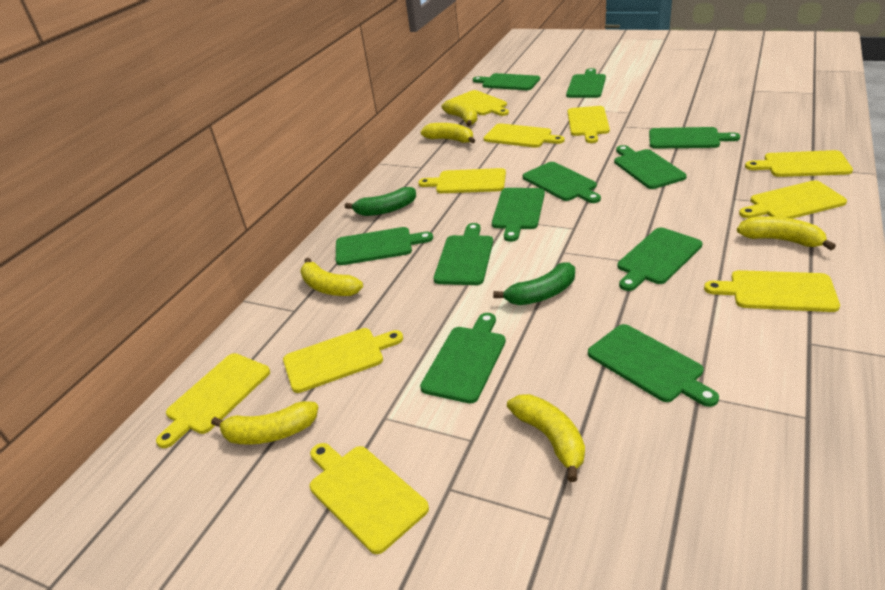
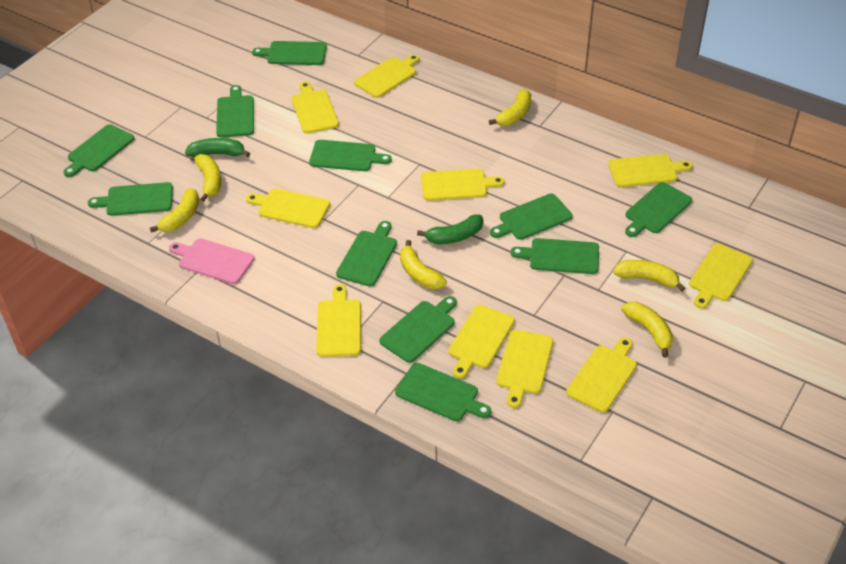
pink cutting board: none = 0 -> [169,238,254,284] = 1

